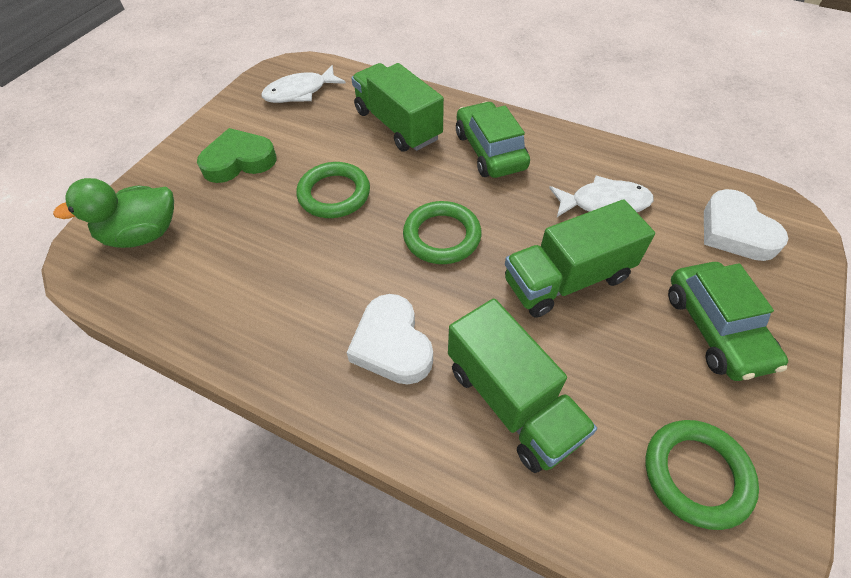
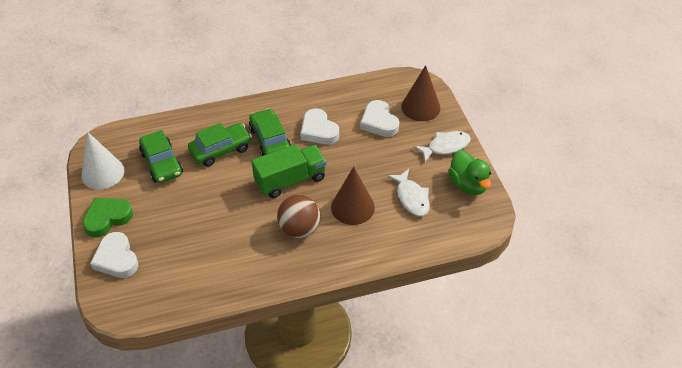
brown ball: none = 0 -> [277,195,321,238] = 1
brown cone: none = 0 -> [331,167,375,225] [401,65,441,121] = 2
green car: [456,101,530,178] [668,262,788,381] = 2 -> [139,130,183,183] [188,123,252,167] [249,108,291,156] = 3
green ring: [296,162,370,218] [403,201,482,264] [646,420,759,530] = 3 -> none = 0
green truck: [351,63,444,152] [448,298,597,473] [505,200,655,318] = 3 -> [251,144,326,198] = 1
white cone: none = 0 -> [82,132,124,190] = 1
white heart: [347,294,433,385] [704,189,789,261] = 2 -> [90,232,138,278] [300,109,339,144] [360,100,399,137] = 3

